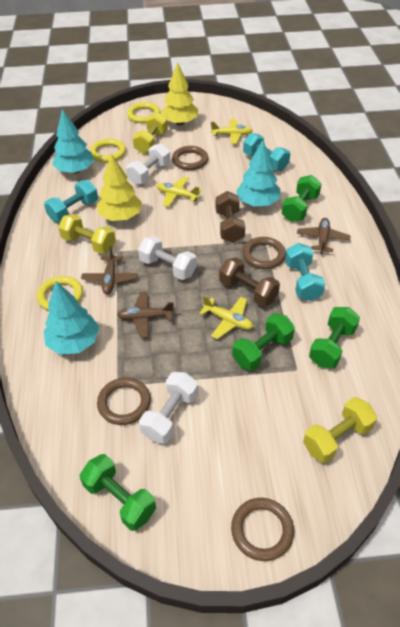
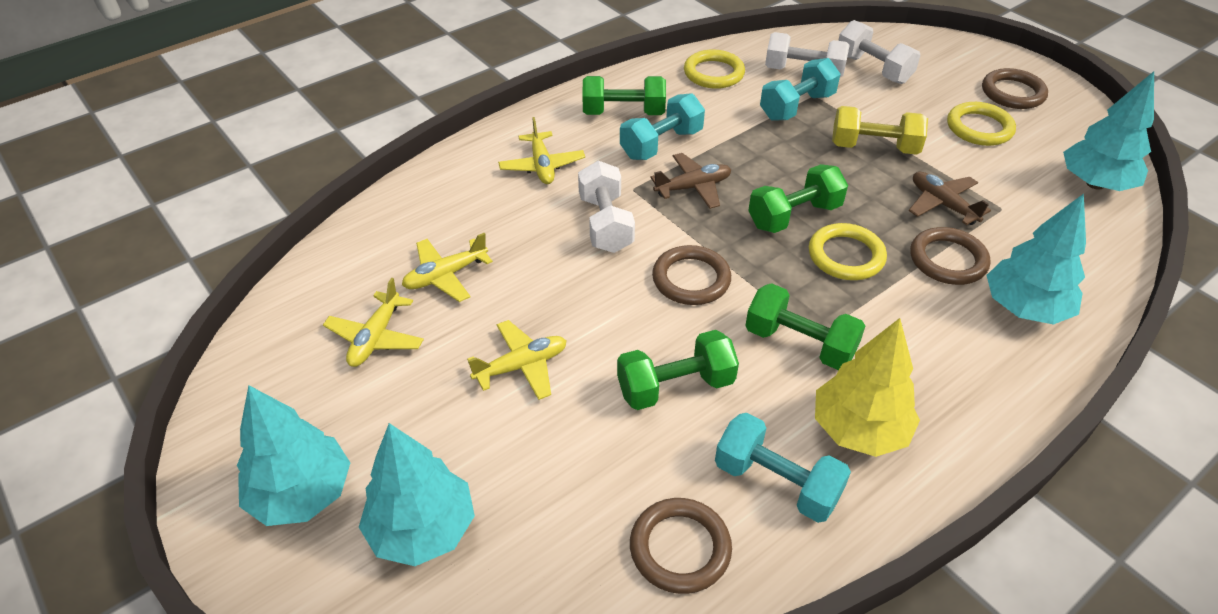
brown dumbbell: [216,191,245,243] [219,257,280,307] = 2 -> none = 0
brown plane: [81,246,138,294] [117,292,174,338] [297,218,350,254] = 3 -> [650,153,731,209] [909,172,991,225] = 2
turquoise tree: [44,281,99,355] [52,109,94,174] [236,140,280,206] = 3 -> [237,385,350,526] [359,423,475,566] [986,194,1086,325] [1063,71,1154,191] = 4
yellow dumbbell: [58,214,116,254] [133,112,168,154] [303,397,377,463] = 3 -> [832,106,928,155] = 1
yellow plane: [157,177,201,207] [199,296,253,339] [211,119,253,144] = 3 -> [323,278,424,367] [402,233,493,302] [467,320,566,400] [498,117,585,184] = 4
yellow tree: [97,154,142,221] [160,62,198,125] = 2 -> [815,318,920,457] = 1

